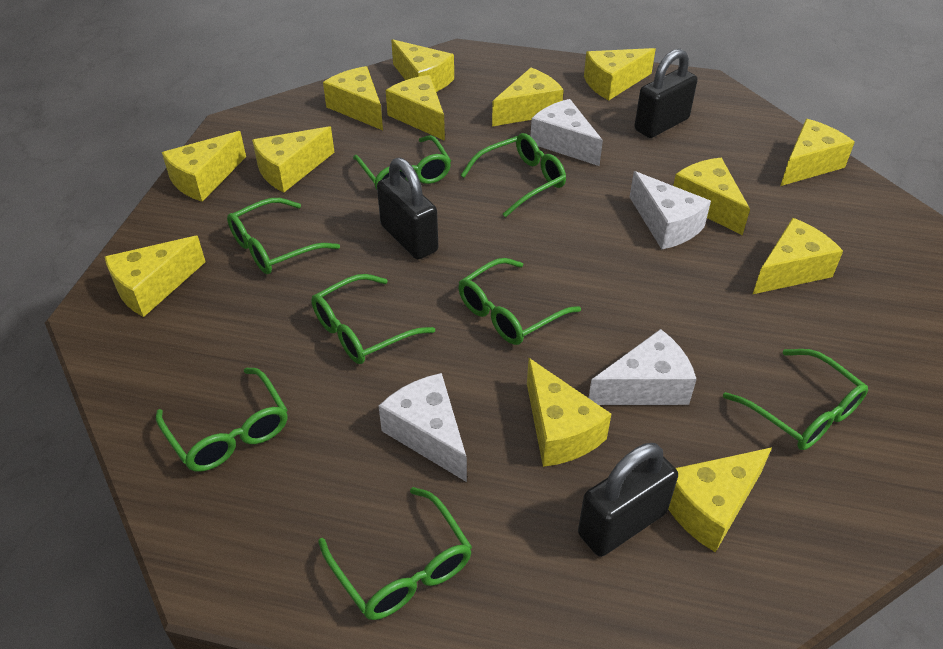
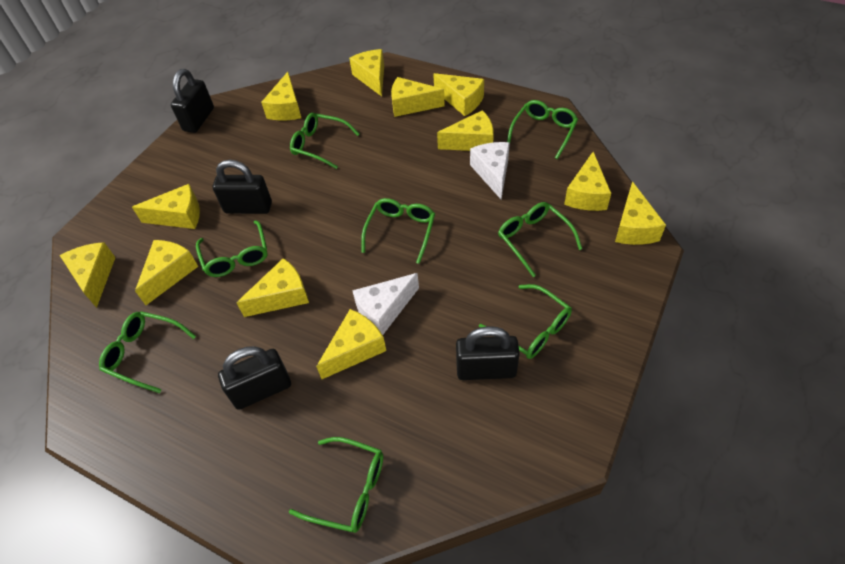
black padlock: [377,158,438,259] [578,443,678,557] [634,49,697,138] = 3 -> [171,69,214,133] [213,160,272,214] [218,346,291,410] [456,326,520,380] = 4
white cheese: [379,373,467,482] [531,99,603,166] [589,329,697,405] [630,171,711,249] = 4 -> [352,273,419,335] [470,142,510,199] = 2
yellow cheese: [105,236,206,317] [162,131,246,202] [252,126,335,192] [323,66,383,130] [386,75,445,141] [391,39,454,92] [492,68,564,126] [527,358,611,467] [584,48,656,100] [668,447,772,552] [673,158,750,235] [753,218,843,294] [780,119,855,186] = 13 -> [60,242,116,308] [132,184,200,229] [135,240,198,305] [236,258,309,317] [261,72,301,120] [316,309,386,379] [349,49,384,97] [391,77,445,117] [433,73,484,116] [437,110,494,151] [564,152,611,211] [615,182,666,245] = 12

